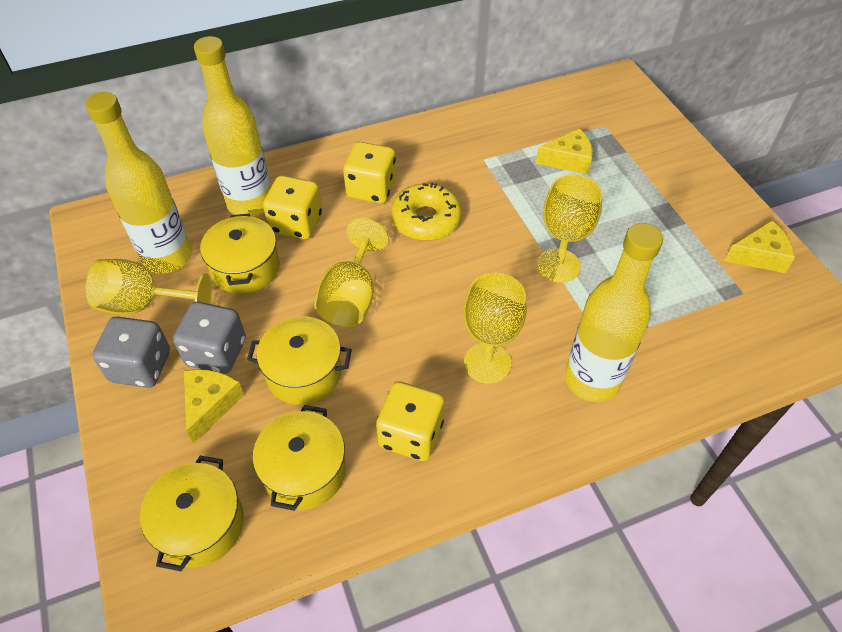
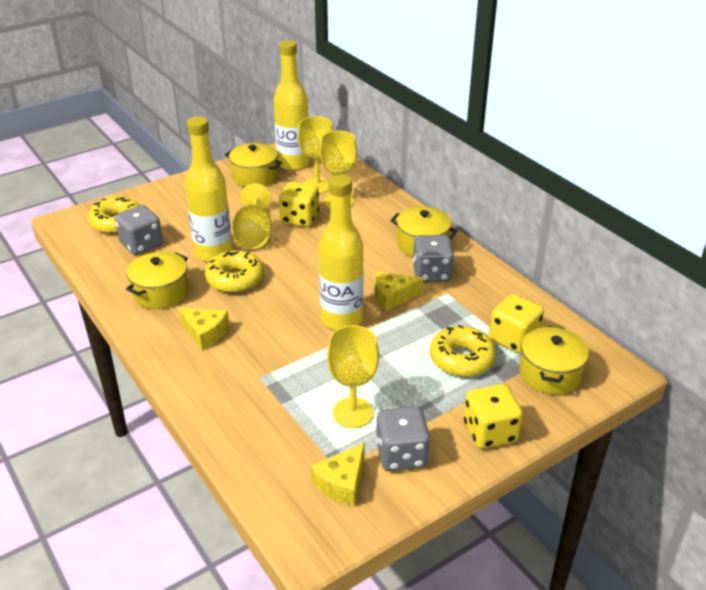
grey dice: [92,317,170,388] [173,302,246,374] = 2 -> [115,205,163,255] [376,406,430,471] [413,235,454,282] = 3
yellow donut: [391,183,462,241] = 1 -> [88,197,139,234] [205,250,264,293] [430,325,496,377] = 3

